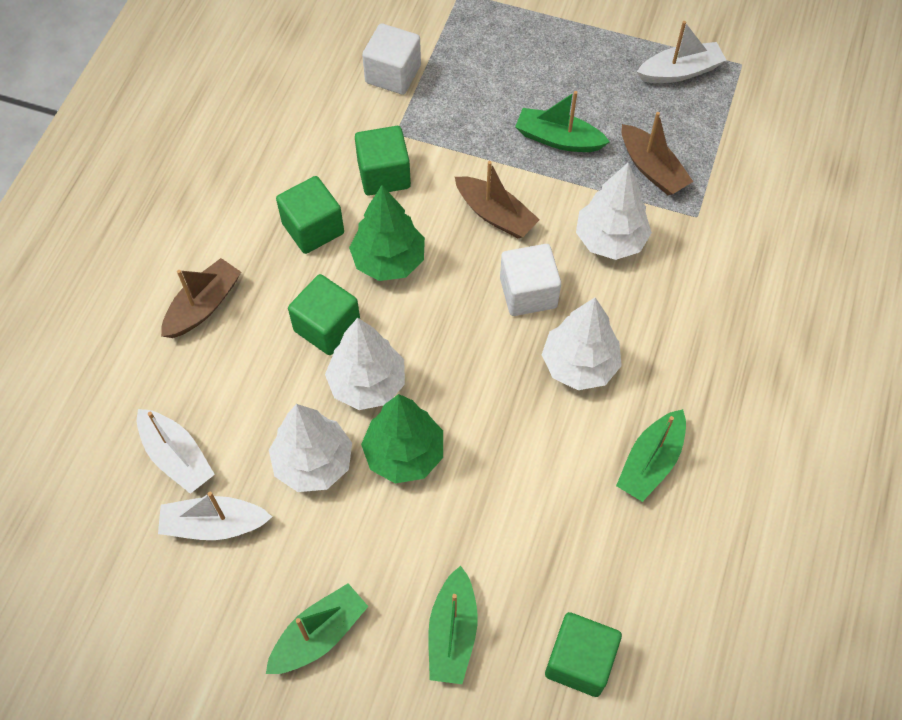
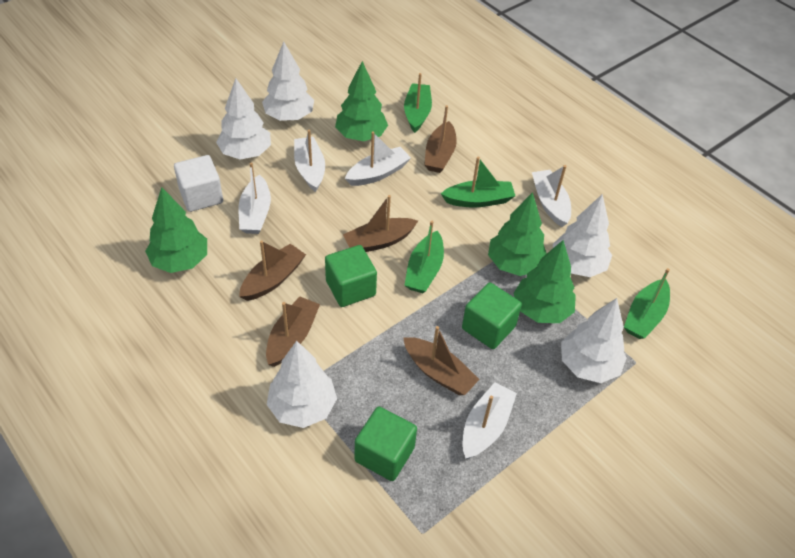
brown boat: [161,258,241,338] [455,161,540,238] [622,112,693,195] = 3 -> [239,240,306,301] [266,297,320,367] [343,195,418,252] [403,326,480,395] [424,105,457,173] = 5
green cube: [276,176,344,254] [288,274,360,355] [355,126,411,196] [545,612,622,697] = 4 -> [325,245,377,307] [355,407,417,481] [462,282,522,349] = 3
green tree: [349,185,425,281] [361,394,443,484] = 2 -> [145,187,207,273] [335,61,388,141] [488,192,547,276] [513,240,576,323] = 4
white boat: [137,409,215,494] [158,492,272,540] [637,21,726,83] = 3 -> [239,162,271,234] [294,130,325,192] [345,131,411,186] [462,382,517,459] [532,165,571,227] = 5
white cube: [362,23,421,95] [500,244,561,316] = 2 -> [174,155,223,212] = 1
white tree: [269,404,352,492] [325,318,405,410] [542,297,622,390] [576,163,652,260] = 4 -> [216,78,271,159] [262,41,314,121] [267,341,337,428] [553,194,612,277] [561,298,627,383] = 5

